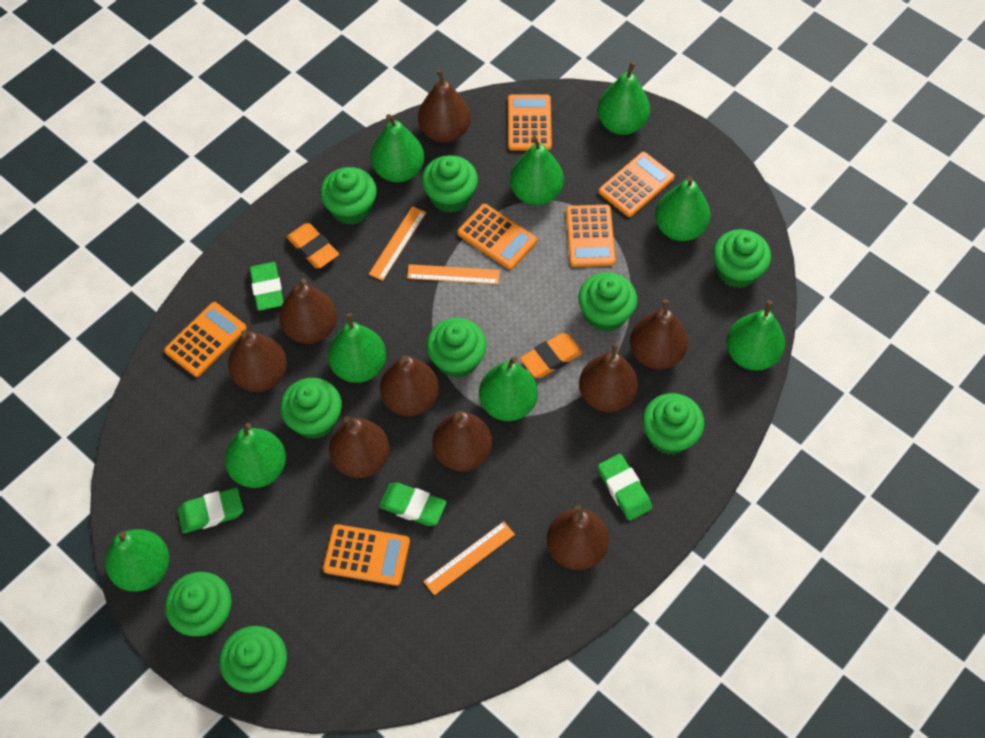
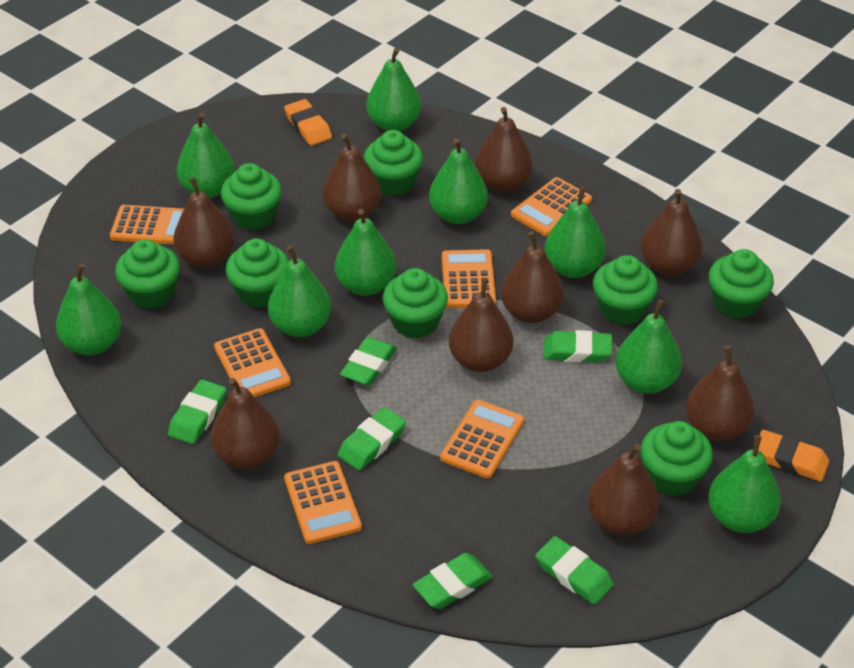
green cupcake: [165,572,232,636] [219,626,287,693] [280,378,342,439] [320,167,377,225] [422,155,478,213] [426,318,486,378] [578,272,637,332] [642,393,704,455] [713,229,771,288] = 9 -> [115,239,180,309] [221,163,282,230] [226,238,289,308] [364,130,423,196] [383,268,448,338] [593,255,658,325] [641,421,713,496] [709,249,774,319] = 8
green eraser: [177,487,243,533] [250,262,284,311] [379,482,447,526] [598,454,652,521] = 4 -> [168,380,226,444] [338,407,406,470] [340,337,397,386] [413,553,492,609] [535,536,614,605] [543,330,612,362] = 6
orange ruler: [369,206,426,281] [407,264,500,284] [423,521,515,595] = 3 -> none = 0

